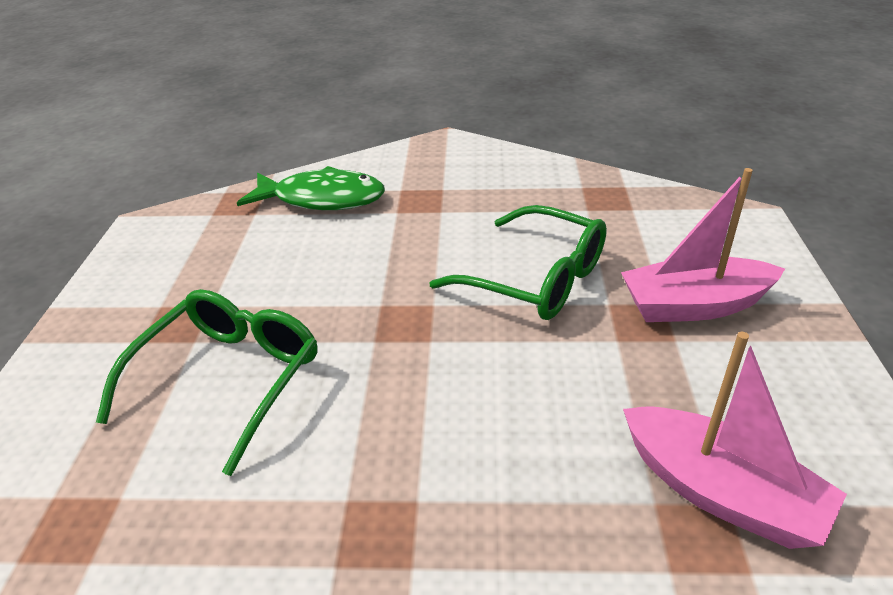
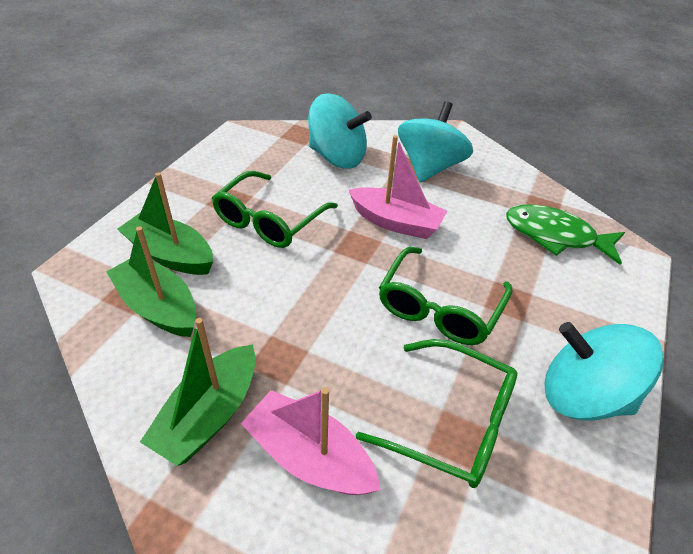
green boat: none = 0 -> [106,226,196,337] [117,172,213,275] [140,318,256,466] = 3
green glasses: [96,289,317,476] [429,205,607,320] = 2 -> [212,171,338,248] [356,339,517,488] [379,247,513,345] = 3
turquoise spinning top: none = 0 -> [308,93,372,169] [398,101,473,182] [544,322,663,421] = 3

